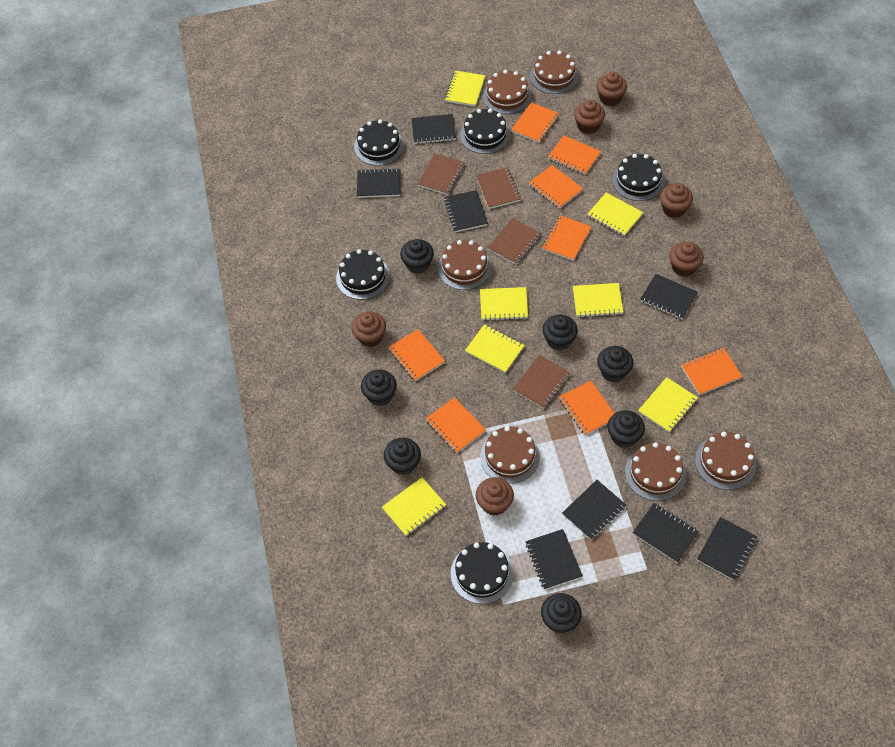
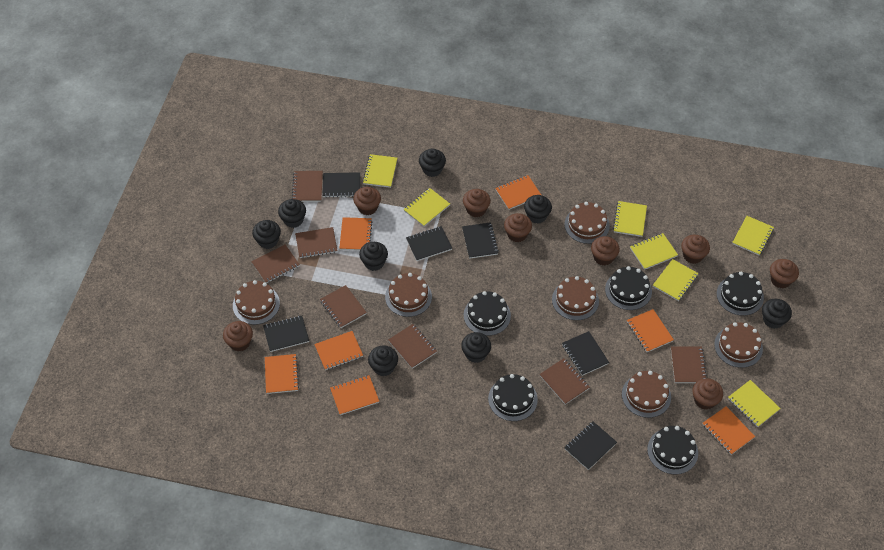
black cupcake: [361,370,397,406] [384,438,421,475] [400,239,434,274] [541,593,582,633] [542,315,578,350] [597,346,633,382] [607,410,645,448] = 7 -> [252,220,281,249] [278,199,306,228] [359,242,388,271] [368,345,398,376] [419,148,446,177] [461,332,491,363] [524,195,552,224] [762,299,792,329] = 8
black notebook: [357,168,400,198] [411,114,456,144] [444,190,488,232] [525,529,583,590] [562,480,626,540] [633,503,699,563] [640,274,698,320] [697,517,757,580] = 8 -> [263,316,309,352] [322,172,360,198] [406,226,452,261] [462,222,499,259] [562,331,609,376] [565,422,617,470] = 6
brown cupcake: [351,312,386,347] [476,477,514,516] [574,100,605,134] [596,72,627,106] [660,183,693,218] [669,242,704,277] = 6 -> [223,321,253,351] [353,187,381,215] [463,189,491,217] [504,213,532,242] [591,236,620,266] [681,235,710,264] [692,378,723,410] [770,259,799,288] = 8
brown notebook: [418,153,465,195] [476,167,521,209] [488,218,541,265] [513,355,570,409] = 4 -> [251,245,300,283] [292,171,323,202] [295,227,338,258] [320,285,367,328] [388,324,437,369] [539,358,590,405] [671,346,707,383] = 7
orange notebook: [388,329,445,381] [426,397,486,453] [511,102,559,143] [529,165,583,209] [542,215,592,261] [548,136,601,175] [559,380,615,435] [681,348,743,395] = 8 -> [265,354,299,394] [314,331,363,370] [330,375,379,415] [339,217,373,250] [495,175,541,210] [627,309,674,352] [702,406,755,455] = 7

